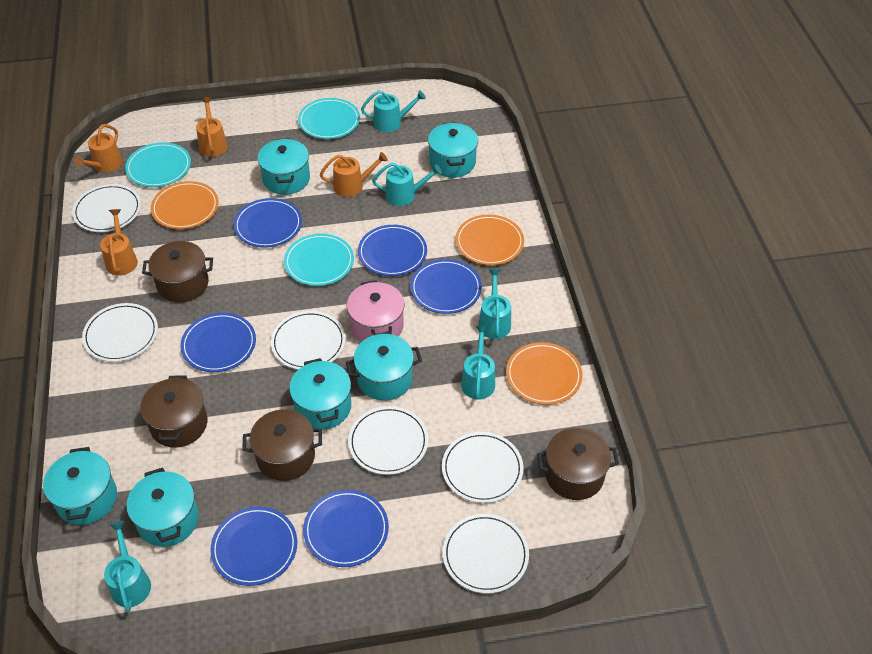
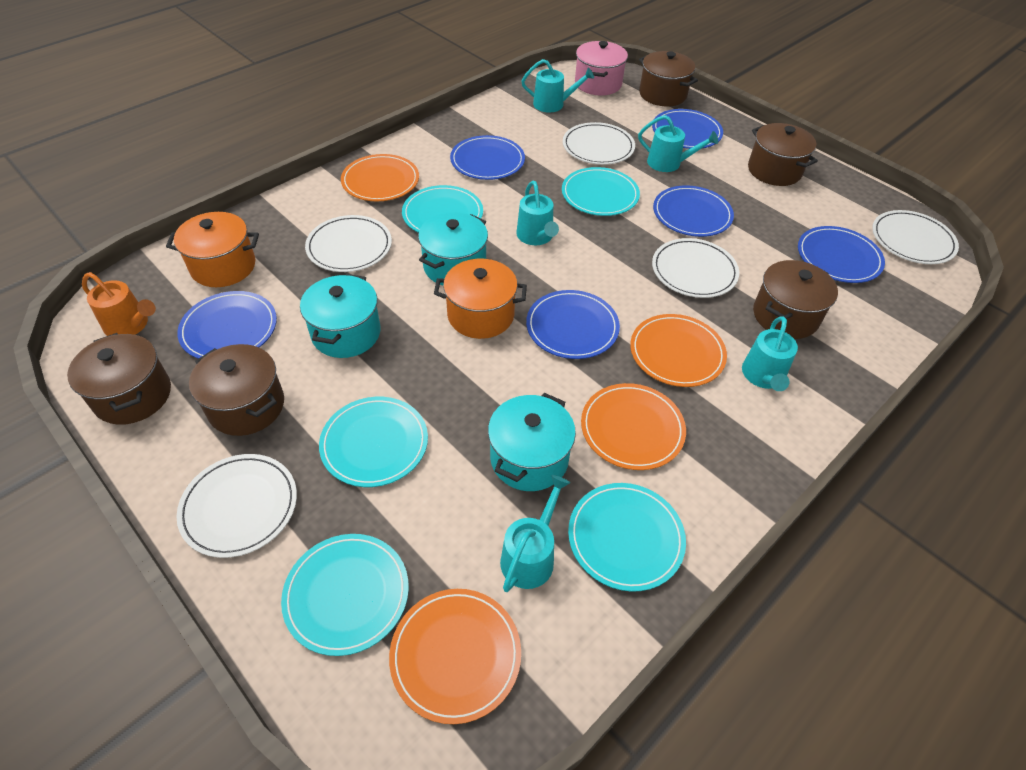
brown pot: [140,375,207,448] [142,241,213,303] [242,409,322,481] [537,428,619,500] = 4 -> [67,333,171,425] [189,344,284,436] [639,51,698,106] [748,123,818,186] [753,260,838,339] = 5
orange plate: [151,181,219,229] [455,215,524,265] [506,342,582,405] = 3 -> [341,154,419,201] [389,589,521,724] [581,383,686,470] [630,314,727,387] = 4
orange pot: none = 0 -> [166,212,259,287] [434,259,527,339] = 2
orange watering can: [74,124,123,173] [100,209,138,276] [196,97,228,157] [320,152,388,197] = 4 -> [82,272,156,336] = 1
turquoise plate: [125,142,191,187] [284,234,354,286] [298,98,360,139] = 3 -> [281,534,409,656] [319,397,428,487] [402,185,483,233] [562,167,640,216] [568,483,686,592] = 5
turquoise pot: [43,447,117,525] [127,468,199,547] [258,138,310,195] [289,358,351,430] [346,334,422,401] [428,122,478,178] = 6 -> [300,274,381,358] [418,212,488,285] [488,393,576,491] = 3
white plate: [72,184,141,232] [82,303,158,362] [271,311,346,370] [348,406,428,475] [442,432,524,503] [443,514,529,594] = 6 -> [177,454,297,558] [305,215,392,272] [563,122,635,165] [652,238,739,298] [872,210,959,264] = 5

